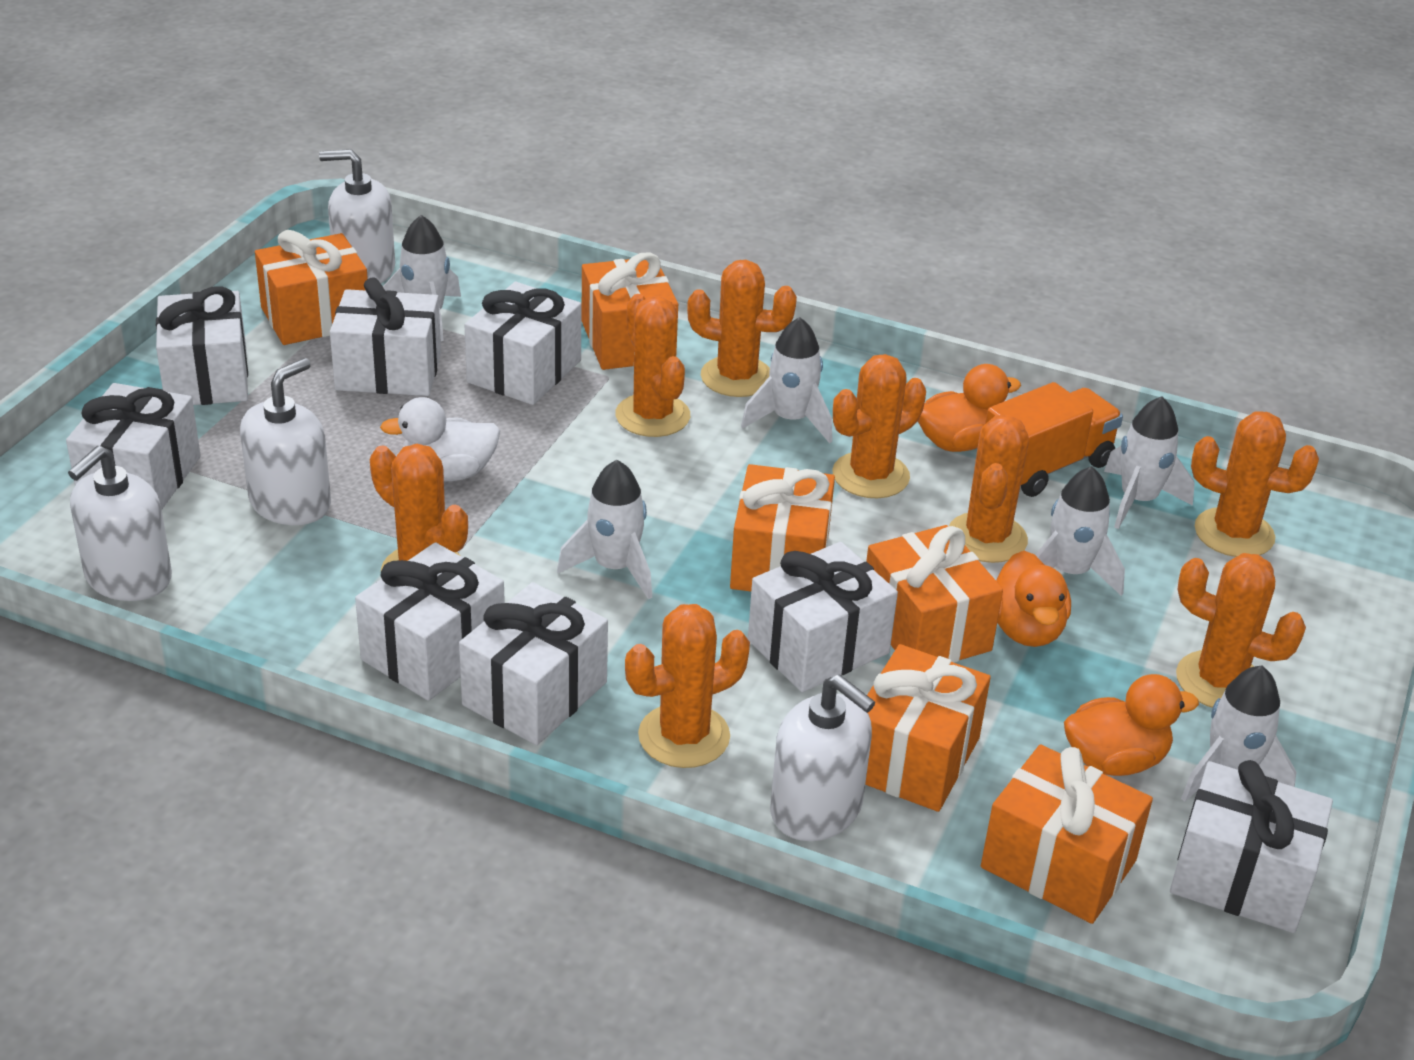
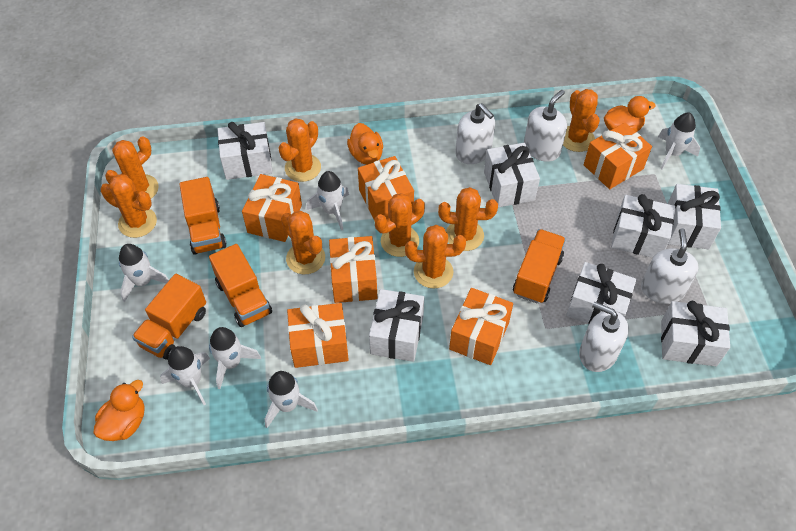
orange truck: [985,382,1123,497] = 1 -> [132,274,206,360] [179,177,227,255] [209,244,272,327] [513,229,566,304] = 4
white duck: [380,397,500,481] = 1 -> none = 0
white gift: [66,383,201,509] [156,286,248,405] [330,277,441,396] [355,542,505,701] [459,582,608,745] [465,282,581,405] [748,542,898,692] [1170,760,1333,933] = 8 -> [218,122,273,180] [369,289,424,362] [484,143,540,207] [566,262,636,324] [611,194,675,258] [661,301,730,366] [668,184,721,249] = 7

